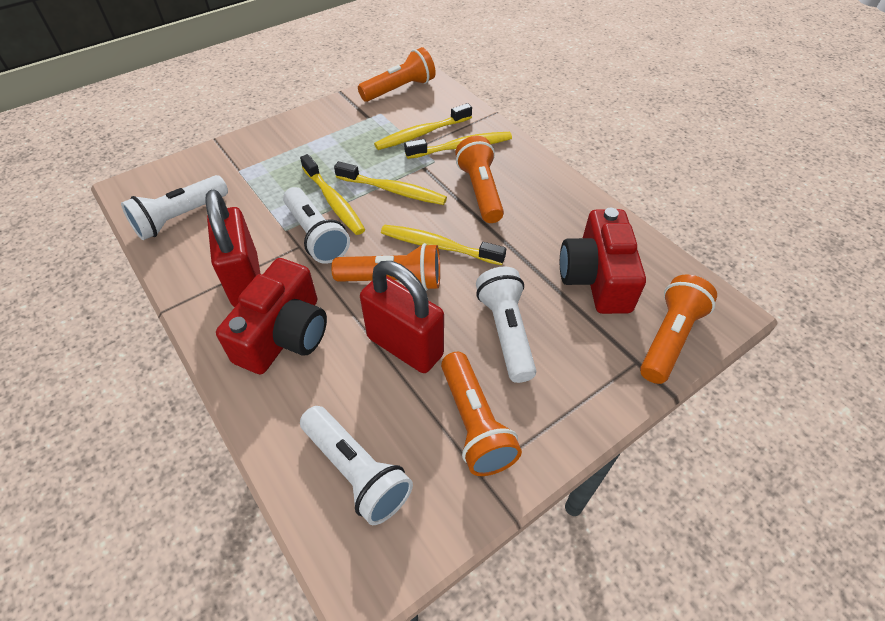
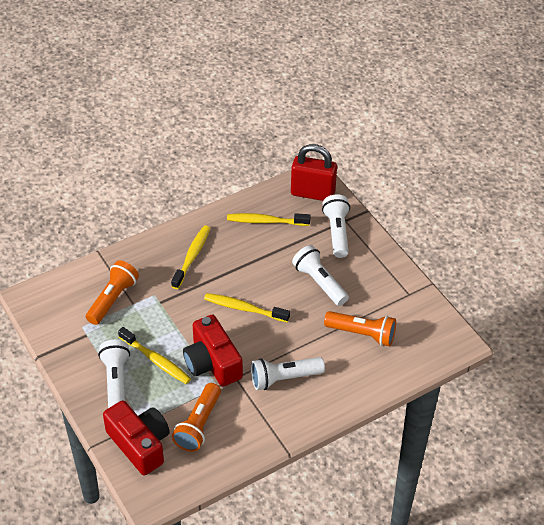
orange flashlight: [331,243,440,291] [358,47,436,102] [441,352,522,476] [455,136,504,223] [640,275,717,384] = 5 -> [86,260,139,325] [172,383,221,452] [324,311,396,347] = 3
red padlock: [206,190,261,307] [360,261,444,373] = 2 -> [291,144,337,201] = 1
yellow toothbrush: [300,154,365,235] [334,161,447,205] [374,103,472,150] [381,225,506,265] [404,132,512,159] = 5 -> [118,327,191,384] [171,225,210,289] [204,293,290,323] [227,213,311,226] = 4

